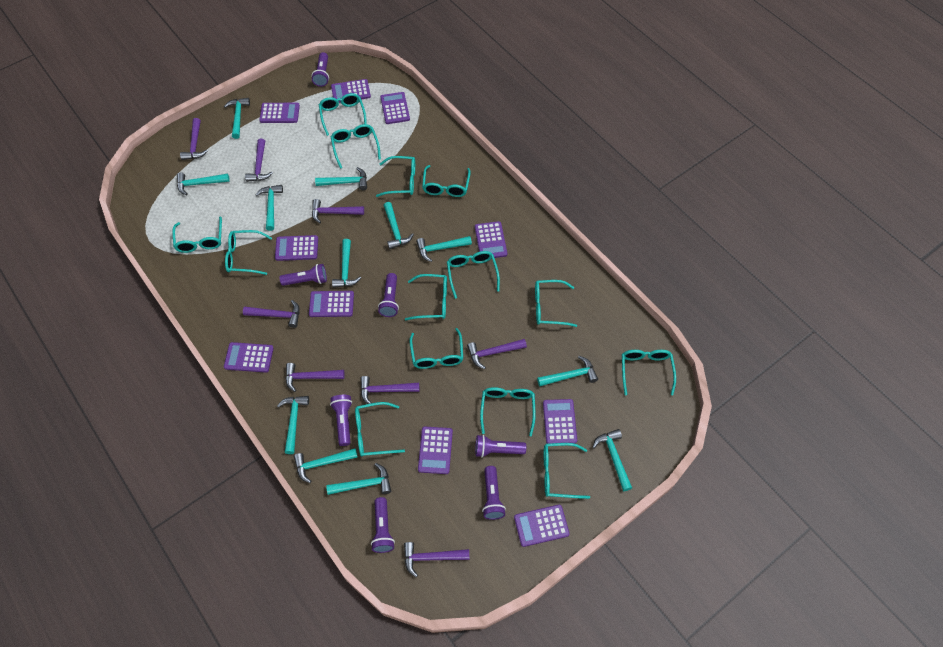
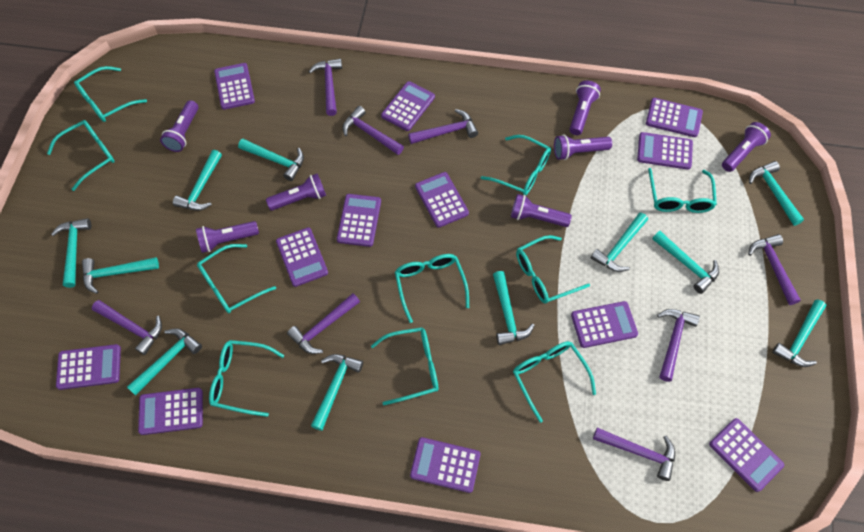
purple calculator: [224,342,274,373] [259,103,300,123] [275,235,318,261] [309,291,354,317] [331,79,371,103] [380,92,410,124] [418,427,453,474] [475,221,507,258] [514,505,570,547] [543,399,577,444] = 10 -> [56,344,121,390] [138,388,203,435] [214,63,255,110] [276,227,328,287] [337,194,381,247] [381,81,435,131] [410,437,480,493] [415,172,469,228] [571,301,638,348] [637,132,693,170] [646,98,703,137] [709,418,784,492] = 12
turquoise glasses: [172,216,222,253] [225,230,272,275] [319,93,367,136] [331,124,381,169] [355,402,405,457] [376,156,415,197] [405,274,447,320] [409,328,463,369] [422,165,471,197] [447,251,500,299] [480,387,535,436] [535,280,577,327] [544,443,590,499] [622,350,676,395] = 14 -> [47,120,115,191] [74,66,147,122] [197,244,276,313] [209,340,284,417] [371,327,439,405] [395,254,469,323] [481,135,551,196] [513,341,596,423] [516,235,590,304] [648,168,717,213] = 10
turquoise hammer: [177,173,230,195] [224,98,250,139] [255,185,283,231] [277,396,309,454] [294,448,358,483] [315,167,367,190] [326,463,391,495] [332,239,361,288] [383,202,414,249] [416,236,472,262] [537,356,598,387] [593,429,632,491] = 12 -> [51,218,91,288] [82,257,159,294] [127,328,202,395] [173,150,222,211] [238,139,304,181] [311,354,363,431] [493,271,535,345] [591,213,648,272] [652,231,719,294] [749,161,804,226] [772,299,826,367] = 11

